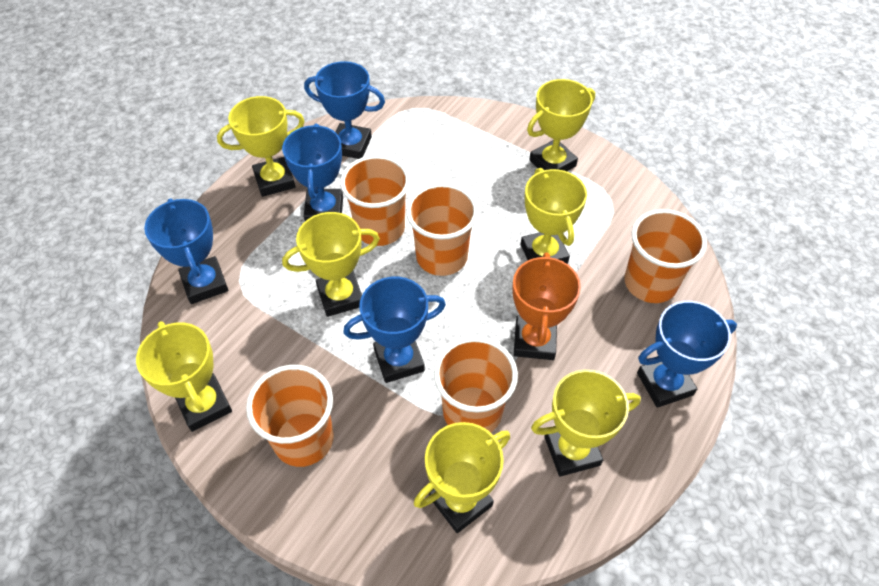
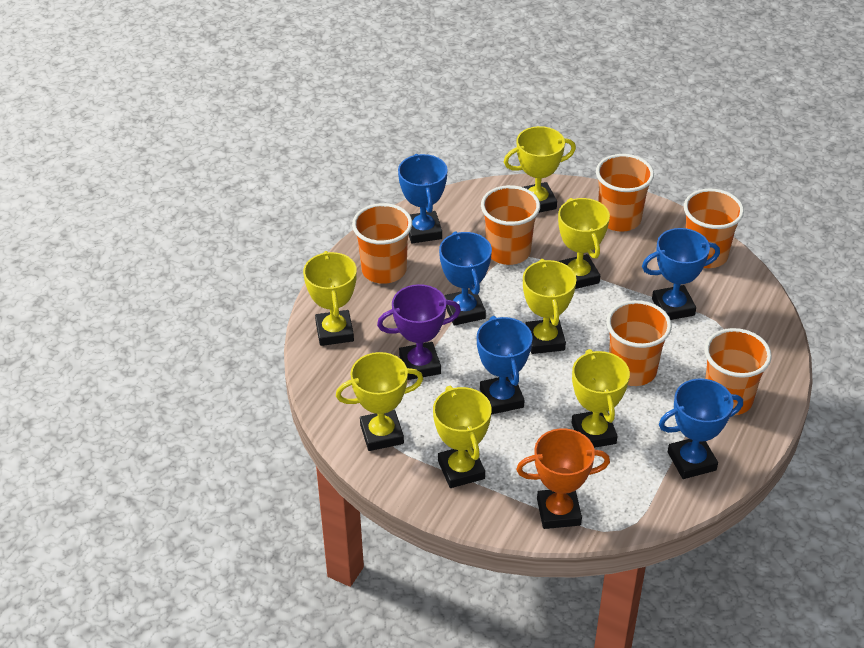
orange cup: [246,365,334,467] [340,155,410,246] [406,183,478,276] [434,337,518,432] [624,209,707,303] = 5 -> [352,203,412,284] [481,185,540,265] [596,154,654,232] [607,300,672,386] [684,189,744,268] [705,328,772,416] = 6
purple trophy: none = 0 -> [377,284,461,380] = 1

